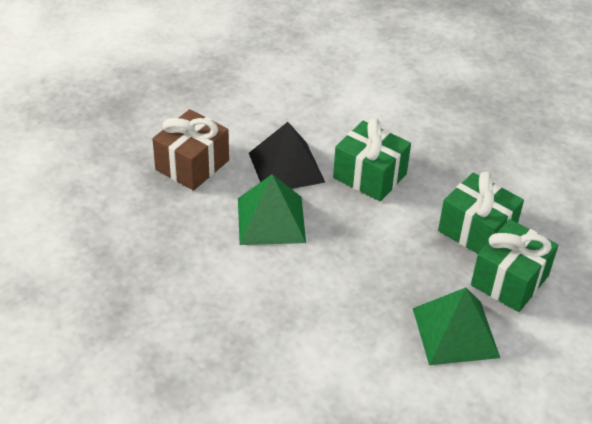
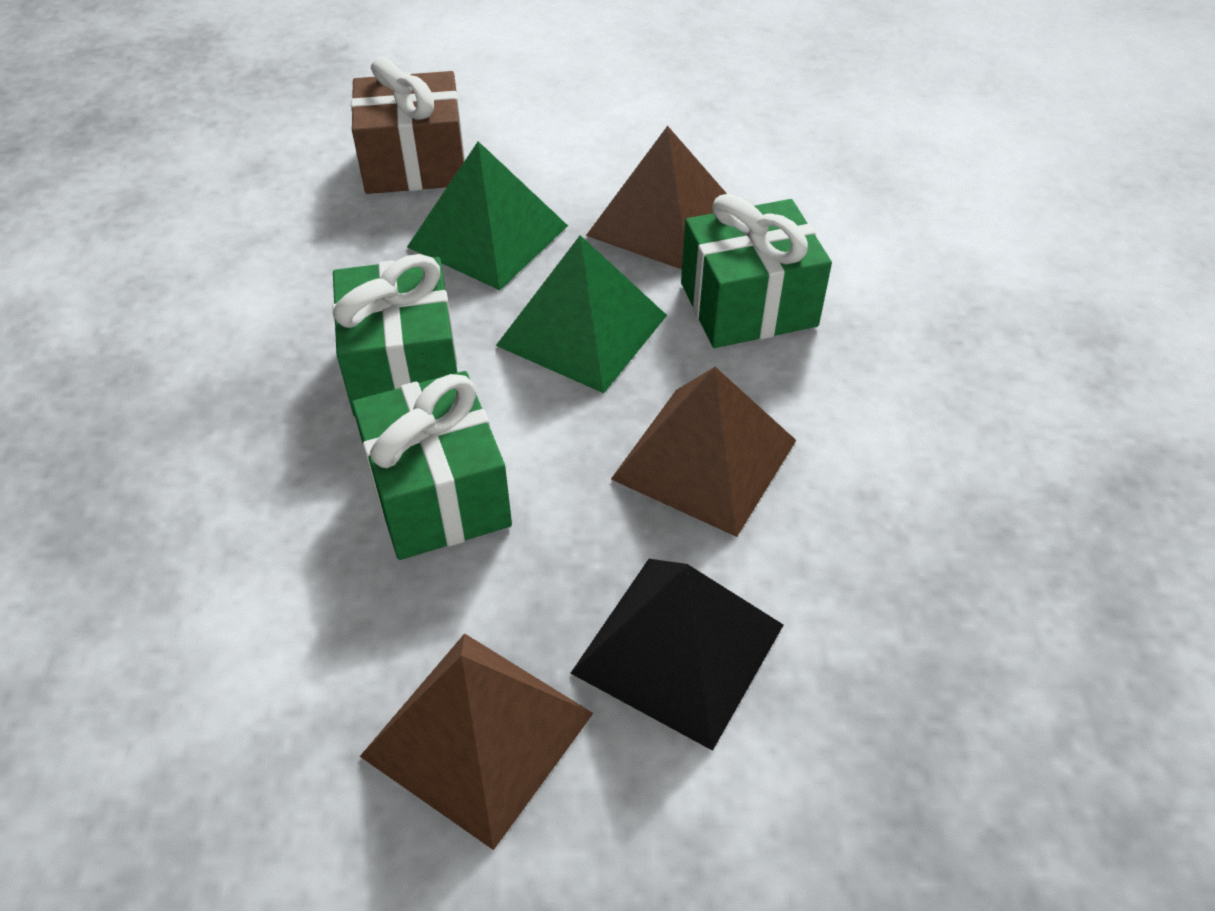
brown pyramid: none = 0 -> [360,633,593,850] [586,126,727,269] [611,367,796,537] = 3

